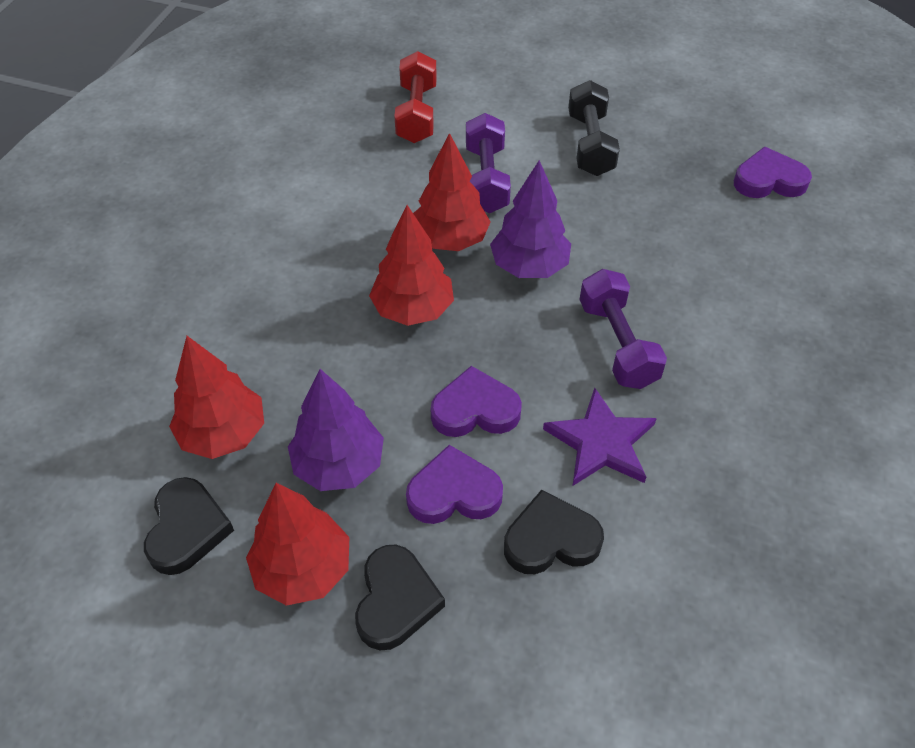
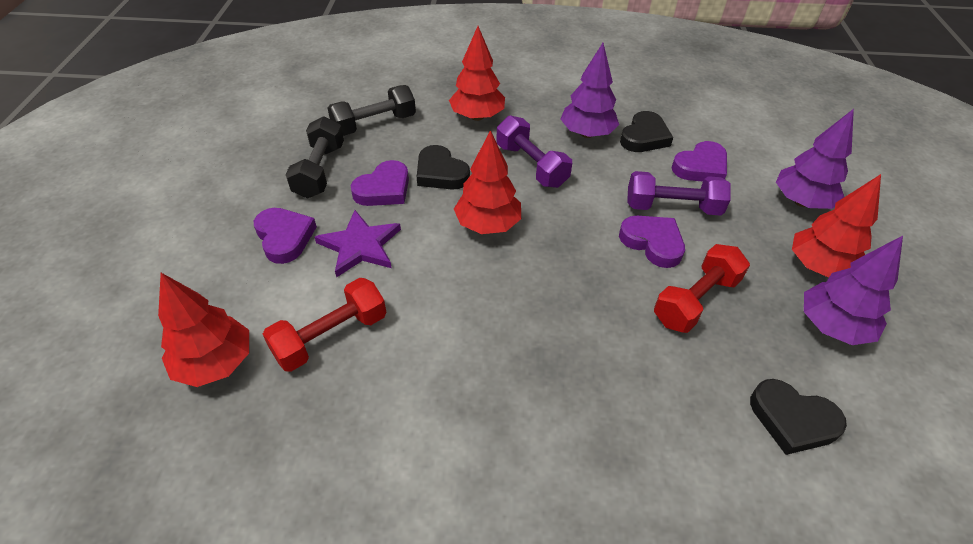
black dumbbell: [568,80,620,176] = 1 -> [286,116,344,198] [328,85,416,136] = 2
purple heart: [406,445,503,524] [430,366,522,437] [734,147,812,198] = 3 -> [254,208,317,264] [351,160,409,206] [619,216,685,268] [672,141,727,181] = 4
purple tree: [288,369,384,491] [490,160,571,278] = 2 -> [561,43,619,138] [776,109,854,209] [804,236,903,345] = 3
red dumbbell: [394,51,437,143] = 1 -> [263,278,386,372] [654,244,750,333] = 2

